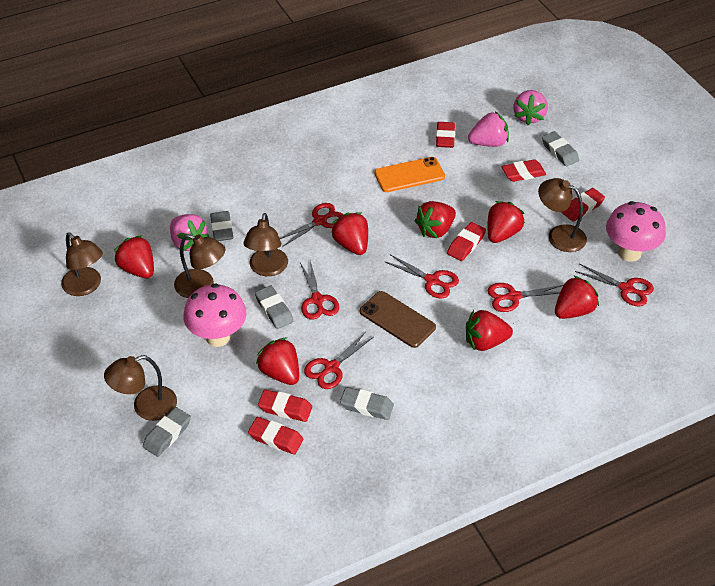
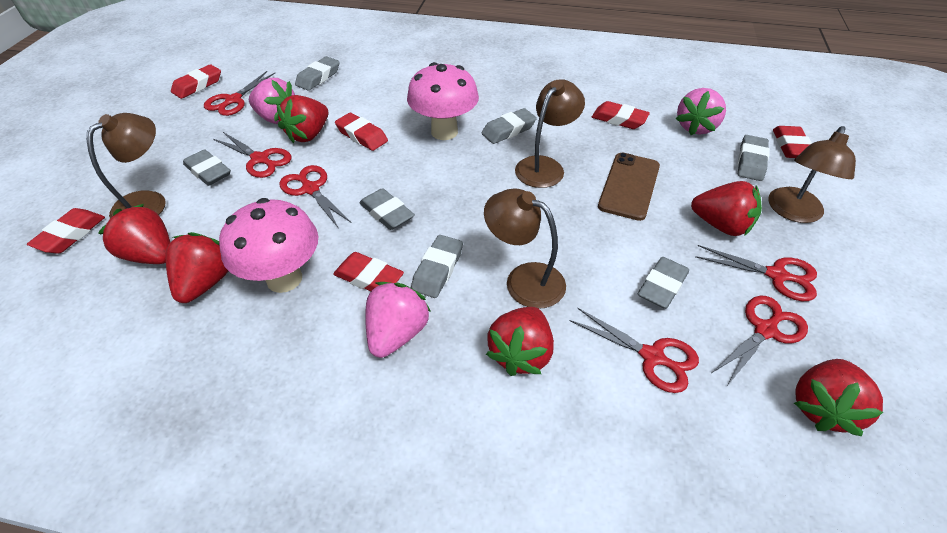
brown lamp: [61,232,103,296] [104,355,177,421] [174,234,225,298] [243,213,288,276] [538,178,587,252] = 5 -> [87,113,166,219] [484,189,566,309] [515,79,585,188] [768,126,856,223] = 4
grey eraser: [143,407,191,457] [210,211,233,241] [255,286,293,329] [340,387,394,420] [542,131,579,166] = 5 -> [183,149,231,186] [295,56,340,91] [359,188,415,230] [411,235,463,298] [481,108,537,144] [638,257,689,309] [737,135,770,181] = 7
orange phone: [374,157,445,192] = 1 -> none = 0
red strawberry: [114,235,154,278] [256,337,299,385] [331,212,368,255] [415,201,456,238] [466,310,513,351] [487,201,525,243] [555,275,599,319] = 7 -> [98,204,170,264] [166,232,228,303] [277,95,329,143] [486,307,554,376] [691,181,762,236] [794,359,884,436] = 6

